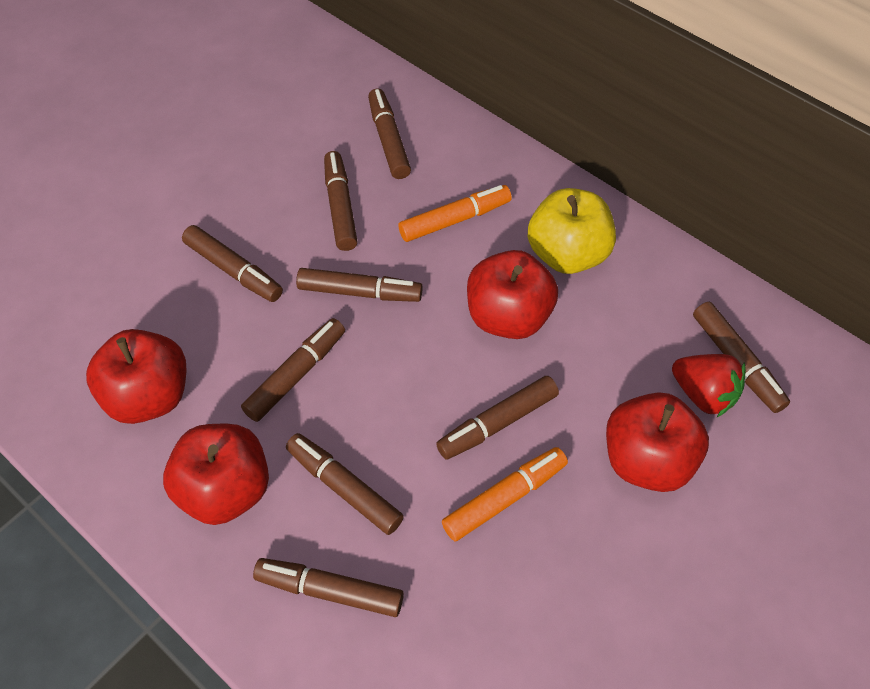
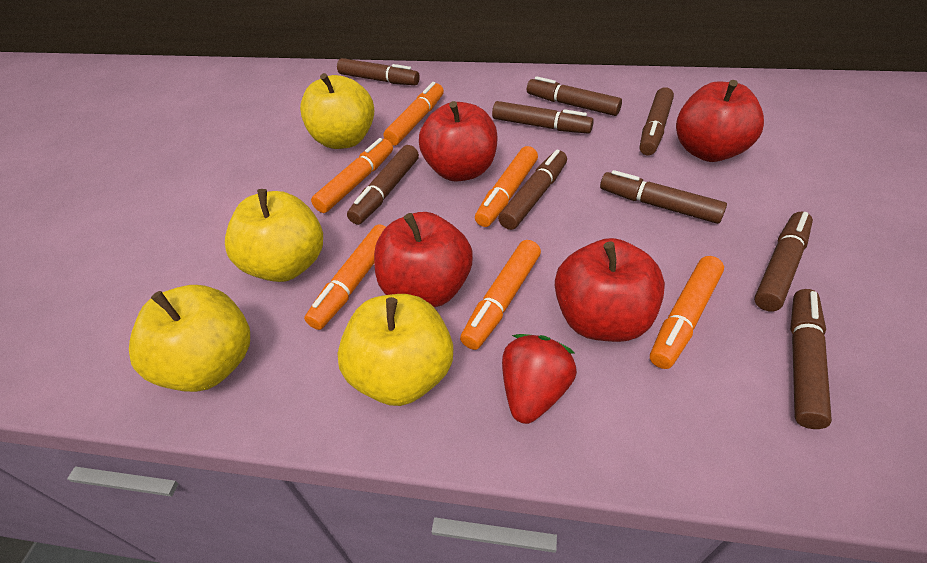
orange marker: [398,185,512,242] [442,447,568,541] = 2 -> [304,224,386,330] [311,138,393,213] [384,82,444,146] [460,240,541,350] [475,146,538,227] [650,256,724,369] = 6
yellow apple: [528,188,616,274] = 1 -> [129,285,250,392] [225,189,323,282] [300,73,374,149] [337,294,453,406] = 4

